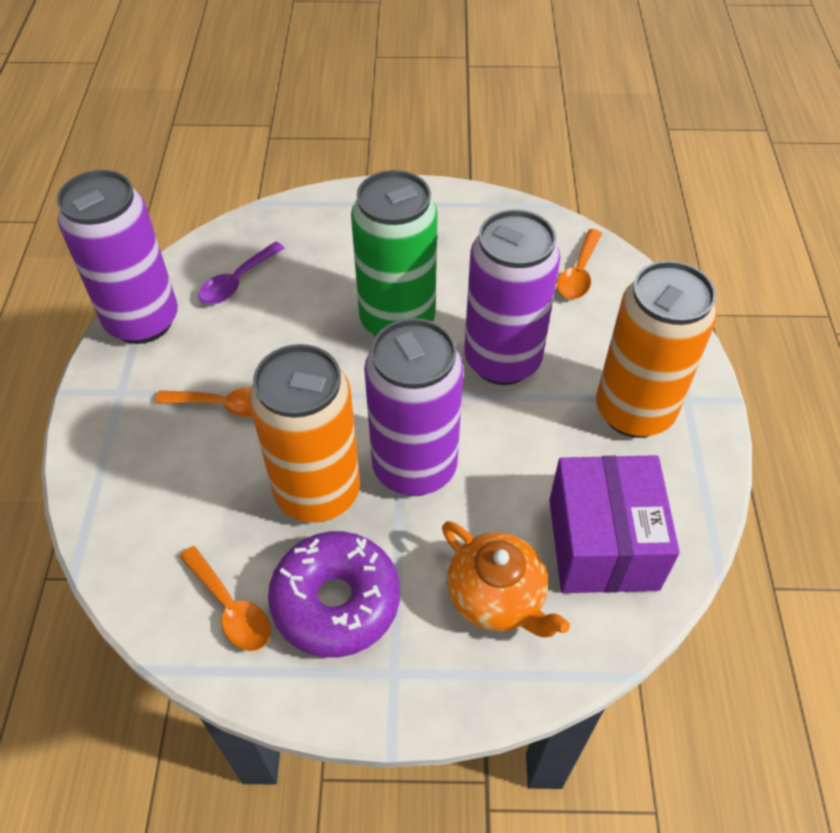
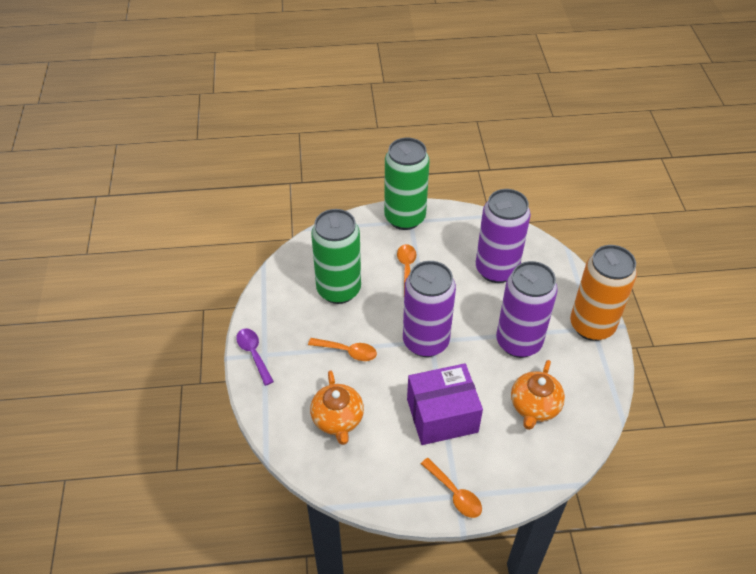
green can: [351,170,438,337] = 1 -> [311,209,361,304] [384,138,430,230] = 2
orange can: [249,344,360,523] [596,261,717,438] = 2 -> [570,245,637,341] = 1
orange teapot: [442,521,570,637] = 1 -> [310,370,364,445] [511,360,565,430] = 2
purple donut: [268,531,400,658] = 1 -> none = 0

